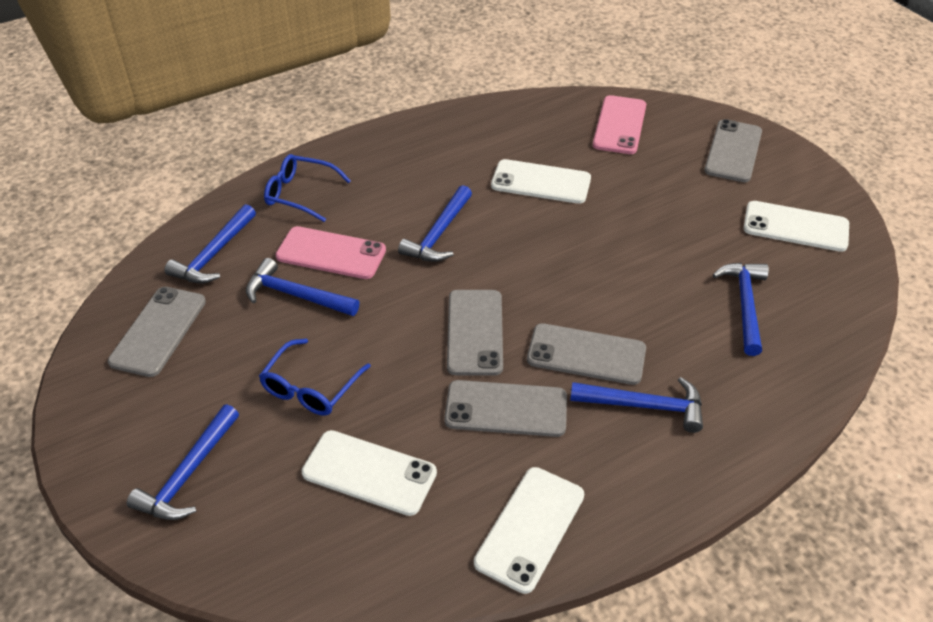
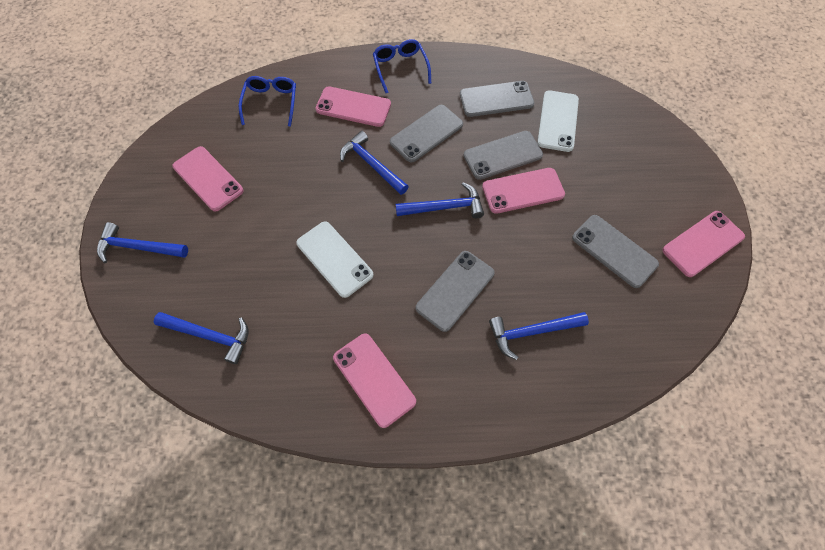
blue hammer: [127,404,239,520] [165,204,256,283] [246,258,359,316] [398,185,472,262] [570,377,703,433] [713,263,769,356] = 6 -> [97,222,188,263] [154,312,249,364] [340,131,409,195] [395,182,484,218] [489,312,589,360] = 5
pink phone: [275,226,386,279] [593,95,646,154] = 2 -> [173,146,244,211] [315,86,391,127] [333,334,416,428] [482,168,565,214] [662,211,745,277] = 5
white phone: [301,430,437,516] [474,467,584,594] [491,159,591,204] [743,201,849,252] = 4 -> [297,221,374,298] [537,90,579,152] = 2

